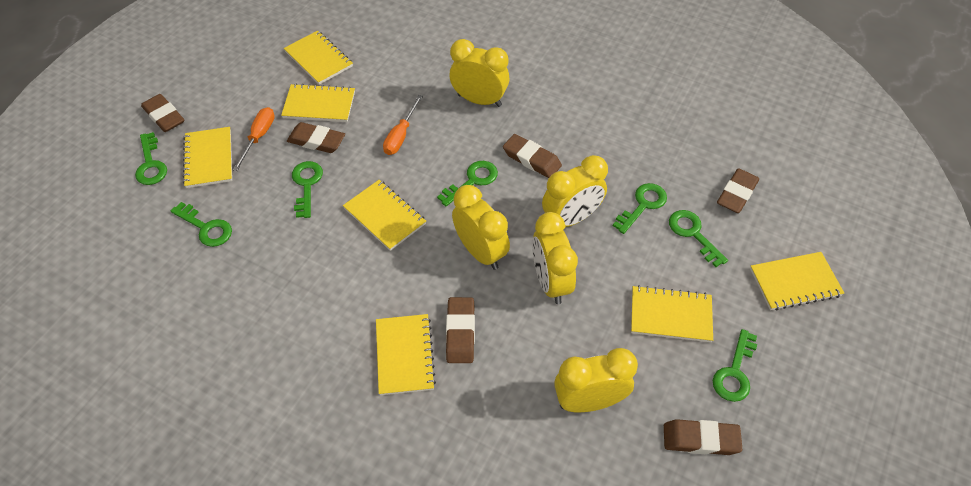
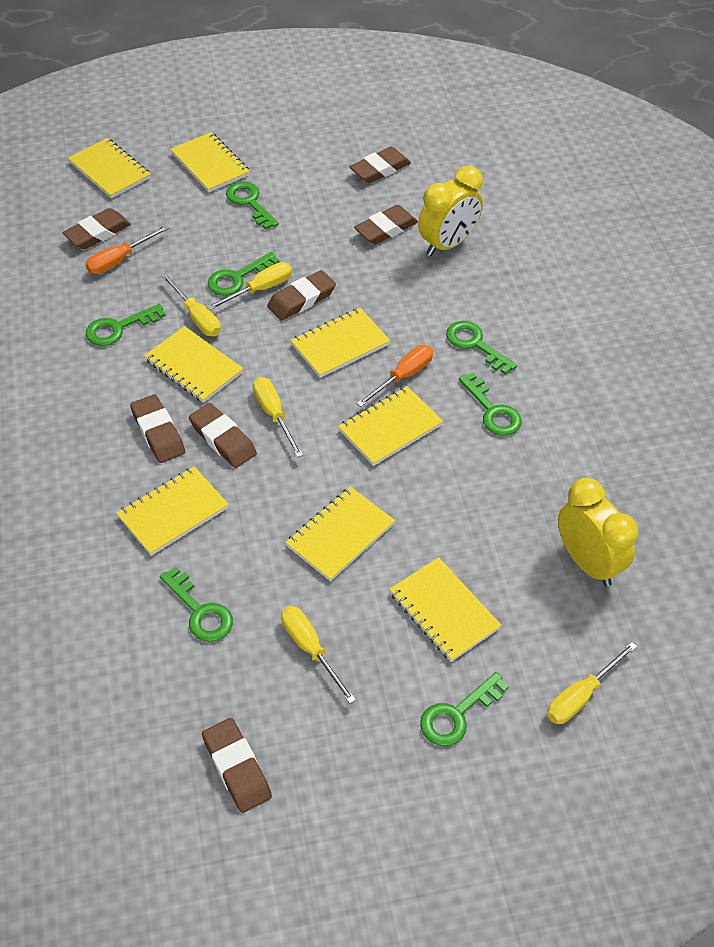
brown eraser: [141,94,184,132] [287,122,345,153] [446,297,475,363] [503,134,562,178] [664,419,742,455] [717,169,759,213] = 6 -> [62,208,131,249] [130,394,185,463] [189,403,257,468] [202,718,272,813] [267,270,336,321] [350,147,411,183] [354,205,418,244] = 7
yellow clock: [450,39,509,107] [452,185,510,270] [532,212,578,304] [542,155,608,227] [554,348,638,412] = 5 -> [418,166,483,256] [558,478,638,586] = 2
yellow notebook: [183,127,232,188] [281,84,355,122] [284,30,353,85] [343,180,426,251] [376,314,436,395] [631,285,713,342] [750,252,844,310] = 7 -> [68,138,151,198] [117,466,229,556] [144,326,243,403] [170,132,250,192] [285,486,395,581] [290,308,390,378] [338,386,443,466] [389,557,502,662] = 8
yellow screwdriver: none = 0 -> [161,273,221,336] [207,262,292,310] [253,377,303,458] [281,606,356,704] [547,642,637,724] = 5

